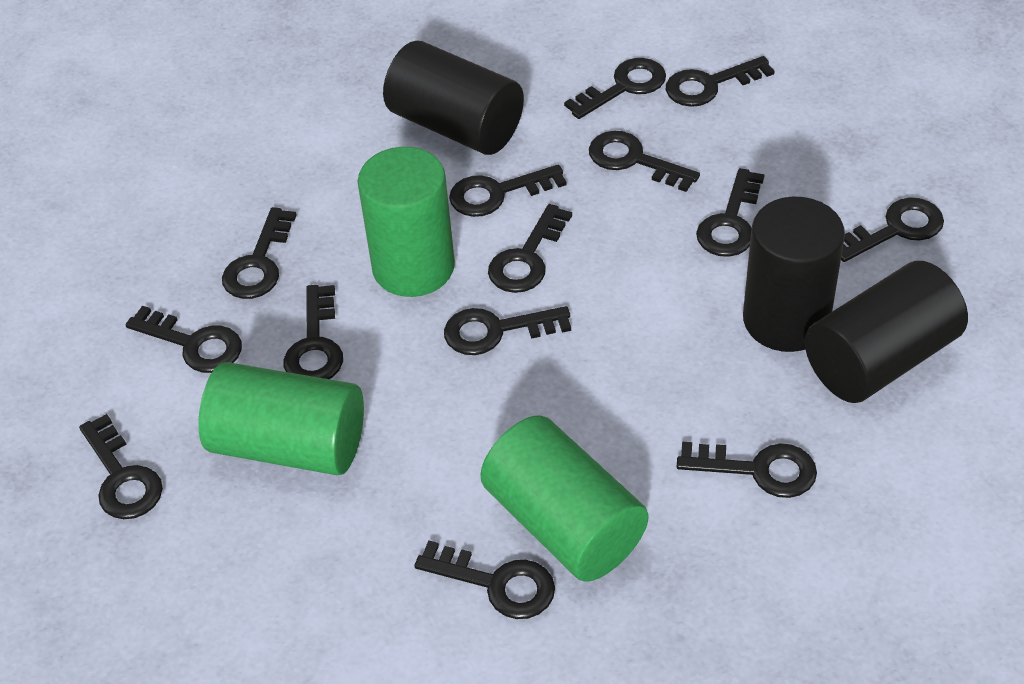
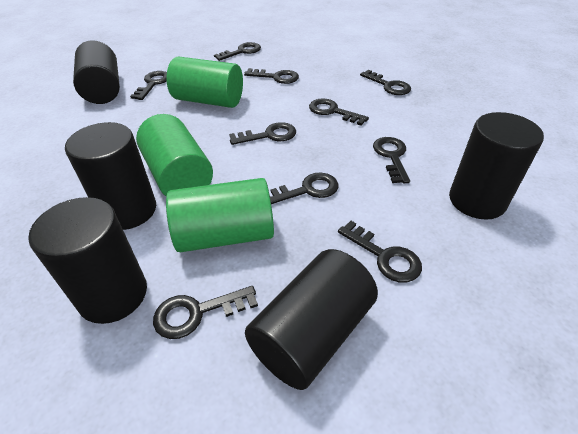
black cylinder: [383,41,524,155] [743,197,845,352] [805,261,968,403] = 3 -> [28,197,147,324] [65,122,156,230] [73,40,120,104] [245,249,378,390] [449,112,544,219] = 5
black key: [79,414,163,519] [125,306,242,373] [222,207,297,299] [284,285,343,379] [414,540,555,619] [444,306,571,355] [449,165,567,217] [488,204,572,293] [564,58,666,119] [589,131,700,192] [666,56,774,107] [677,442,817,498] [696,168,765,257] [841,197,944,262] = 14 -> [130,71,167,100] [153,286,258,339] [214,42,261,61] [229,122,296,145] [244,68,299,84] [270,173,338,204] [309,98,369,125] [338,221,422,283] [360,70,411,95] [373,137,410,183] = 10

